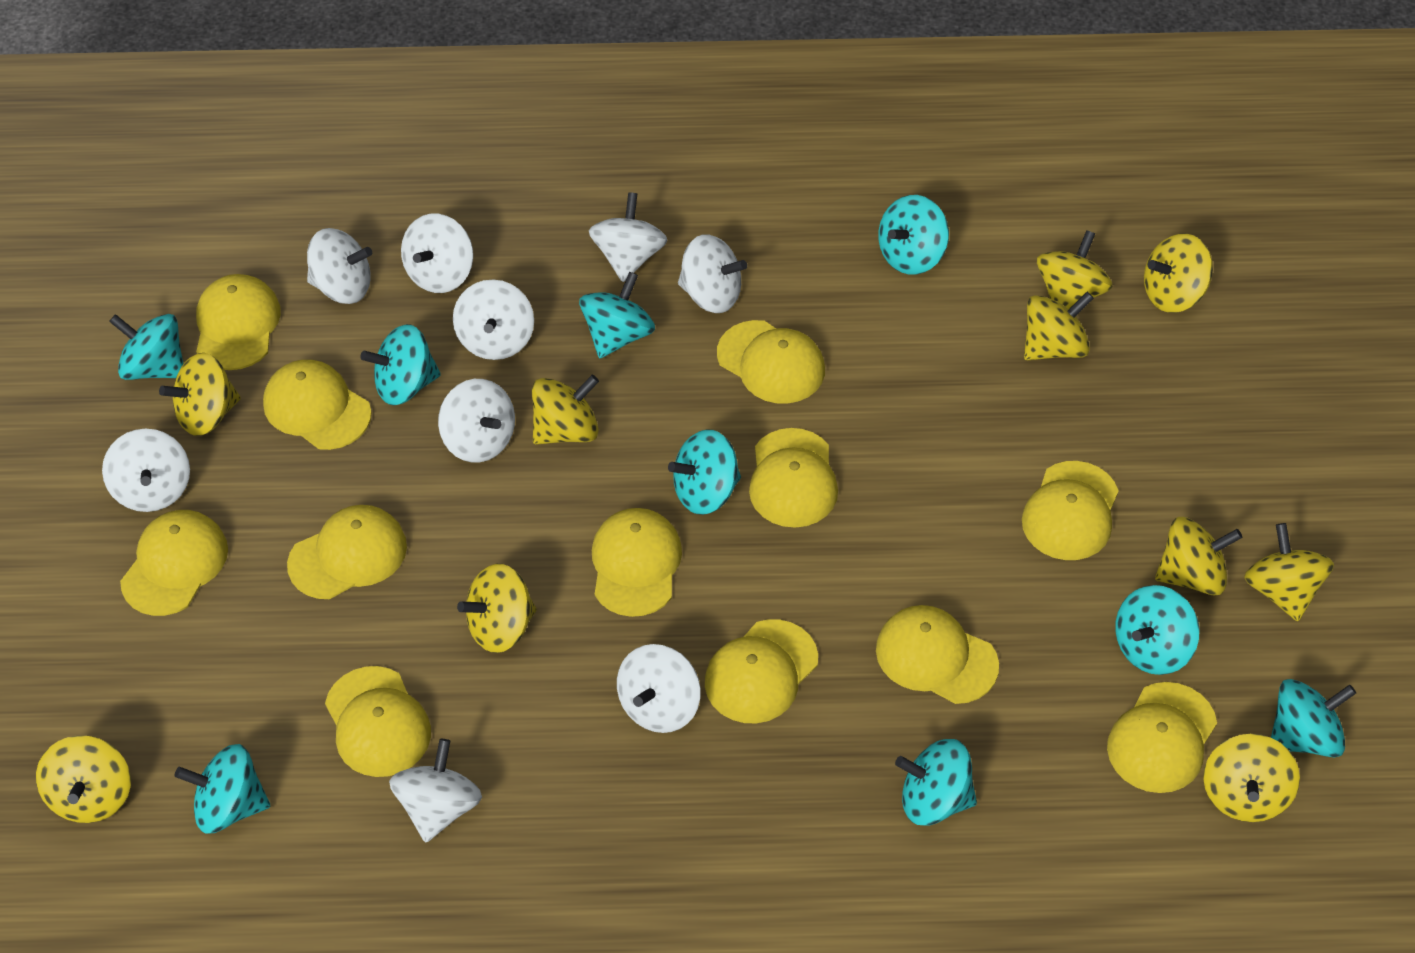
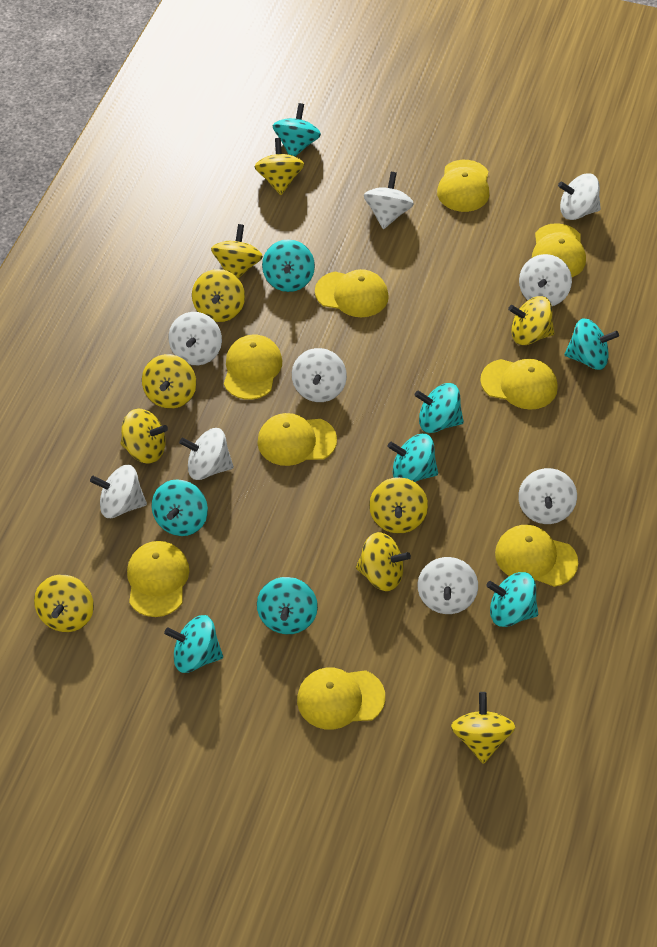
yellow cap: [120,510,228,616] [196,274,281,370] [263,360,371,450] [287,505,407,599] [325,666,431,777] [592,508,682,617] [705,619,818,723] [717,320,825,404] [749,428,838,528] [876,605,999,704] [1022,461,1119,560] [1107,682,1217,793] = 12 -> [127,541,189,617] [224,334,282,400] [257,413,337,466] [297,667,385,730] [315,269,389,317] [437,160,489,212] [480,359,558,410] [495,525,578,587] [532,223,586,277] = 9

